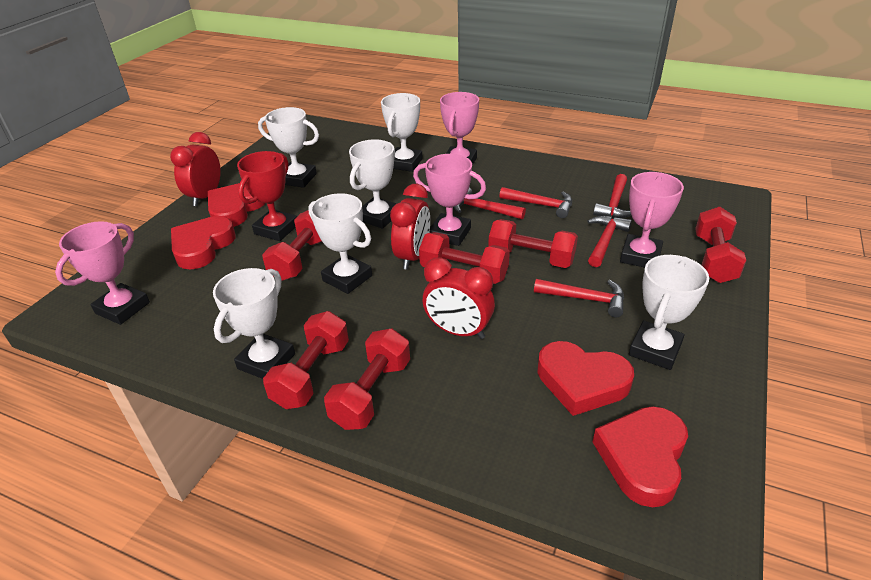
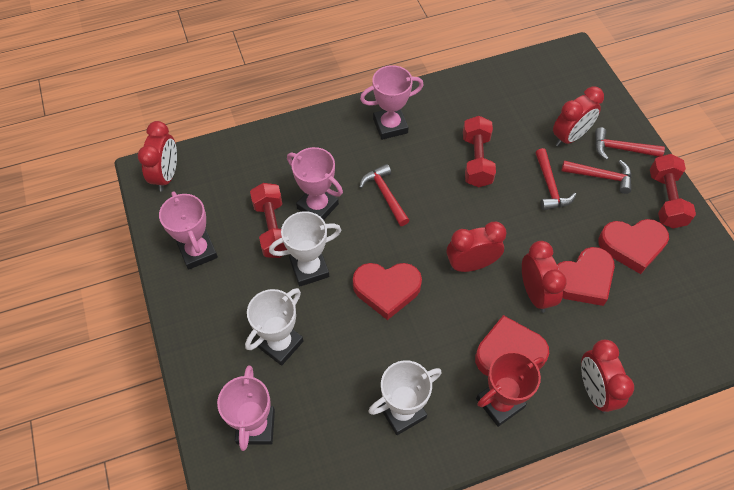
red clock: [170,132,221,206] [390,184,430,270] [422,257,495,339] = 3 -> [138,121,177,192] [447,222,507,272] [522,241,567,313] [553,86,604,147] [581,340,634,413] = 5
red dumbbell: [262,210,322,281] [263,311,349,409] [324,328,410,430] [419,232,510,284] [488,219,578,268] [695,207,746,283] = 6 -> [250,183,287,258] [463,116,496,187] [650,154,696,228] = 3
red hammer: [454,188,526,220] [499,187,572,218] [534,279,624,317] [587,216,632,267] [593,174,631,218] = 5 -> [359,164,410,226] [535,148,576,210] [561,160,632,194] [595,127,665,160] = 4
white trophy: [213,268,295,379] [258,107,319,188] [308,193,372,294] [349,139,397,229] [381,93,423,172] [629,255,709,370] = 6 -> [245,288,303,366] [269,211,341,287] [368,360,442,435] = 3

